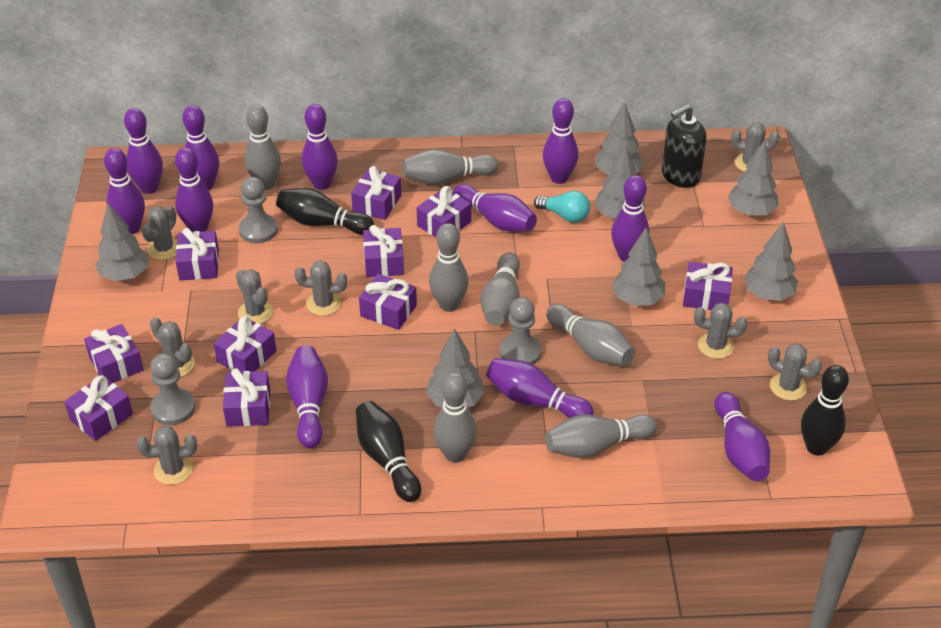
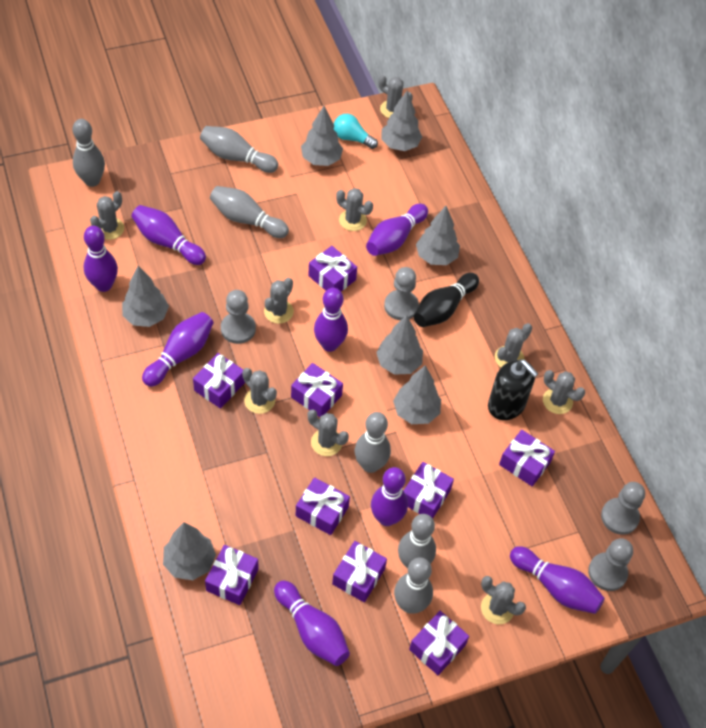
black bowling pin: [276,188,374,235] [356,401,421,502] [801,365,849,456] = 3 -> [414,273,479,327] = 1
grey bowling pin: [245,105,281,190] [403,149,498,185] [429,223,468,312] [433,372,477,463] [480,253,520,326] [545,414,657,458] [546,304,635,366] = 7 -> [73,119,105,187] [200,126,278,173] [210,186,289,238] [355,412,391,473] [394,557,433,614] [398,514,436,568] = 6
grey cactus: [136,426,197,485] [141,206,177,260] [150,317,195,377] [236,269,273,324] [295,261,347,316] [694,303,747,359] [731,122,779,172] [768,343,822,401] = 8 -> [90,191,124,240] [242,368,277,414] [264,278,294,324] [308,409,349,456] [336,188,373,231] [378,75,413,118] [481,576,526,624] [495,323,532,367] [543,370,585,414] = 9
grey pawn: [150,353,195,425] [239,177,278,243] [500,297,542,365] = 3 -> [221,290,256,344] [384,267,419,320] [588,538,633,591] [601,482,645,535] = 4
purple bowling pin: [104,148,145,234] [124,108,163,194] [175,147,213,232] [182,105,219,190] [286,346,328,448] [302,104,338,190] [453,184,537,232] [486,358,594,418] [543,98,578,184] [611,175,649,262] [715,392,770,481] = 11 -> [83,226,118,292] [132,205,206,265] [142,312,214,387] [274,580,350,666] [314,288,348,352] [366,204,428,256] [371,467,408,526] [510,546,605,614] = 8
purple gift: [64,375,133,441] [84,324,144,383] [176,228,219,280] [214,316,276,372] [223,368,270,427] [351,166,401,220] [359,274,417,330] [363,225,404,277] [417,186,471,237] [683,262,733,310] = 10 -> [193,353,245,409] [205,545,259,605] [291,363,343,417] [296,477,350,535] [308,246,357,291] [332,541,387,602] [404,462,454,519] [409,611,469,675] [499,430,555,486] = 9

